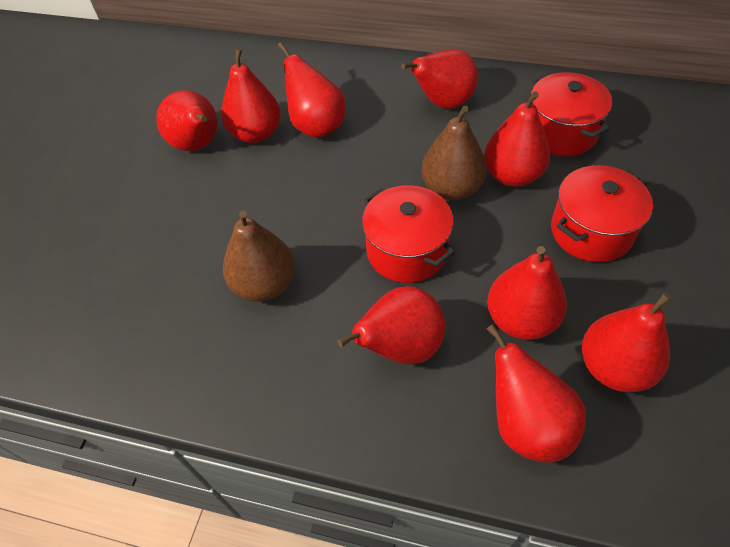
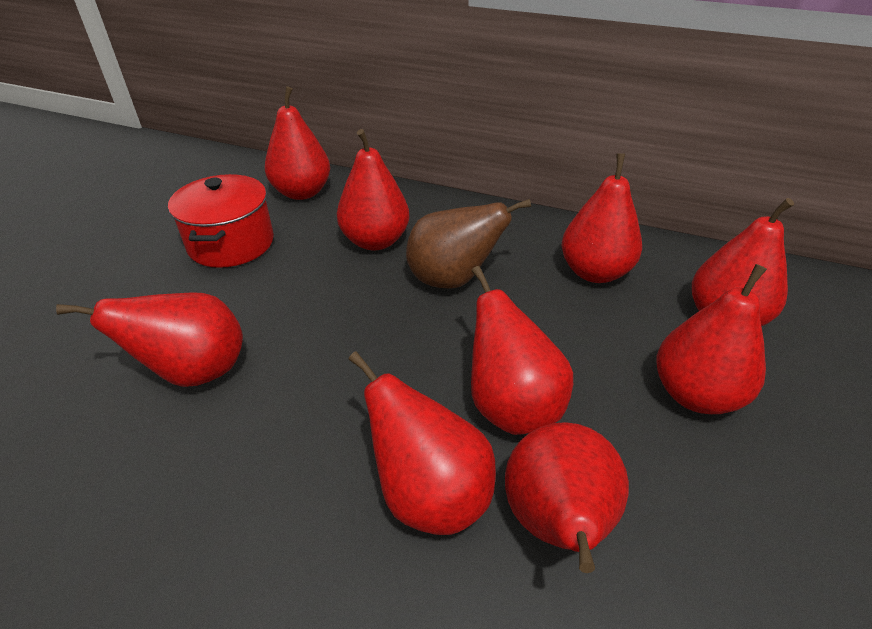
brown pear: [223,210,295,302] [421,106,487,201] = 2 -> [406,199,531,289] = 1
red pot: [362,185,455,283] [531,72,612,156] [551,165,653,262] = 3 -> [168,174,274,268] = 1

